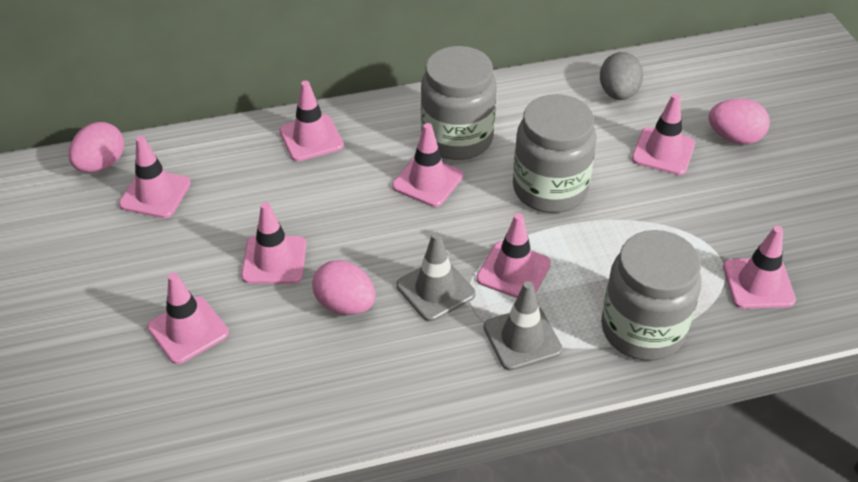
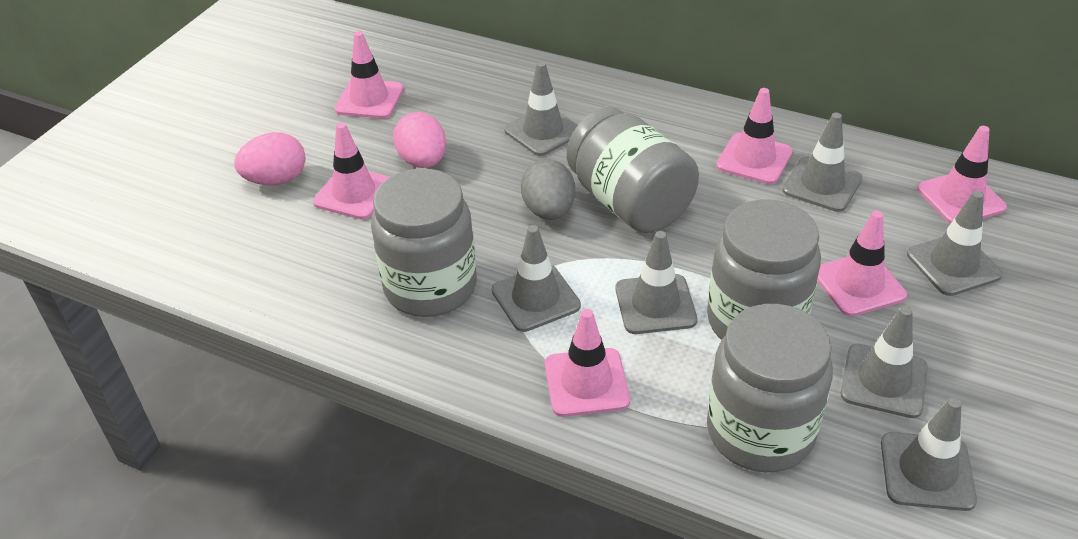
grey jar: [421,46,497,160] [513,94,596,213] [601,230,701,361] = 3 -> [371,169,477,317] [567,107,699,233] [707,199,821,340] [707,304,833,472] = 4
grey traffic cone: [397,232,476,321] [483,281,563,371] = 2 -> [492,225,581,332] [504,61,578,156] [616,231,698,334] [782,113,862,212] [841,306,928,418] [881,397,977,511] [907,191,1003,296] = 7
pink egg: [68,122,124,172] [312,260,376,315] [708,99,770,144] = 3 -> [234,132,306,185] [393,112,446,168] = 2
pink traffic cone: [119,136,191,218] [147,273,229,364] [241,202,306,284] [279,80,344,161] [392,123,463,207] [476,213,551,298] [632,94,695,175] [723,226,796,309] = 8 -> [313,123,389,219] [335,31,404,119] [545,309,630,417] [716,88,792,184] [817,211,907,316] [917,126,1007,224] = 6

